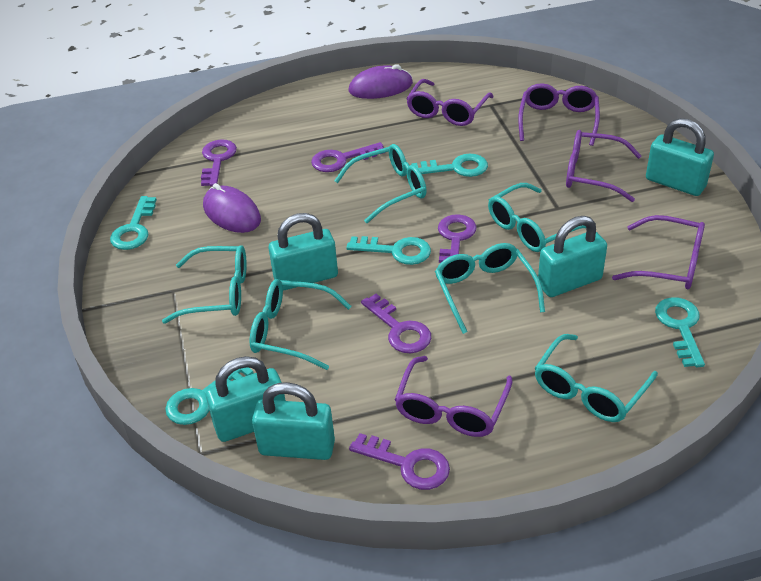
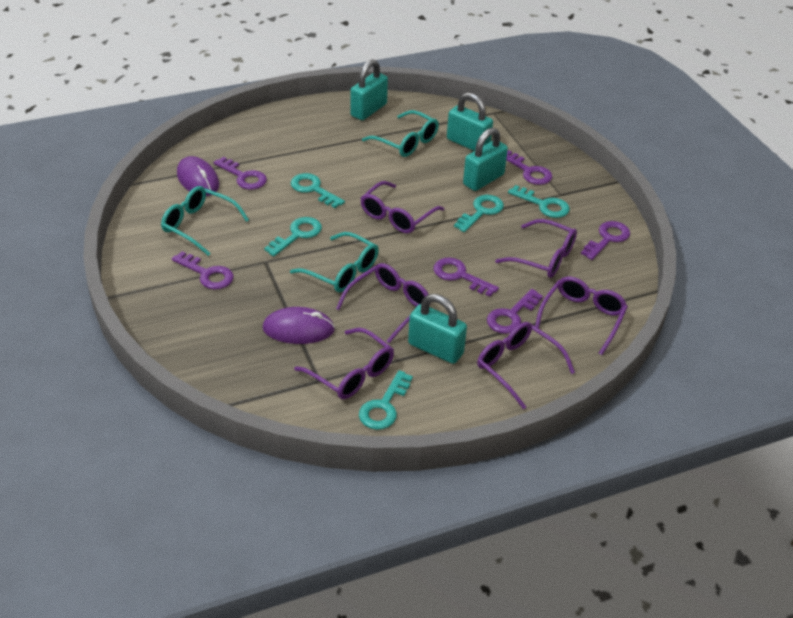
purple glasses: [395,356,512,437] [406,79,494,126] [518,83,600,146] [566,130,642,202] [612,215,705,289] = 5 -> [294,328,394,399] [336,263,430,343] [361,181,445,233] [477,322,575,409] [495,219,577,278] [535,277,628,355] = 6
purple key: [201,140,237,187] [311,142,384,172] [349,433,450,490] [361,294,431,353] [438,214,477,263] = 5 -> [172,251,234,290] [213,157,267,190] [434,258,499,297] [487,289,543,334] [506,150,552,185] [581,221,630,260] = 6
turquoise glasses: [162,245,247,324] [250,279,351,370] [334,144,427,223] [435,243,545,334] [488,183,586,252] [535,334,658,422] = 6 -> [161,186,249,256] [290,232,379,292] [362,110,439,157] = 3
turquoise padlock: [206,356,286,442] [252,382,335,460] [269,213,338,291] [538,216,607,297] [646,118,714,196] = 5 -> [350,59,388,120] [408,294,467,364] [447,92,493,151] [463,128,508,191] = 4

